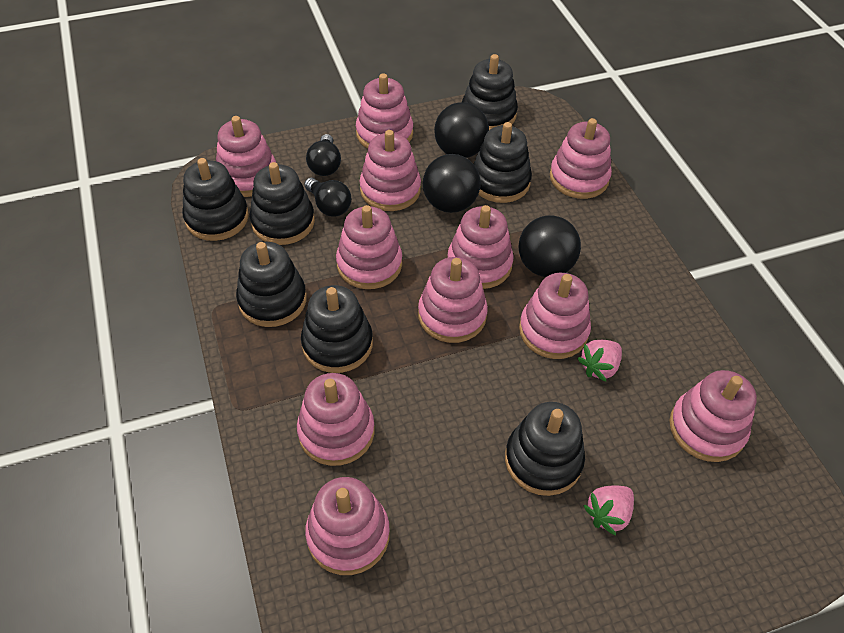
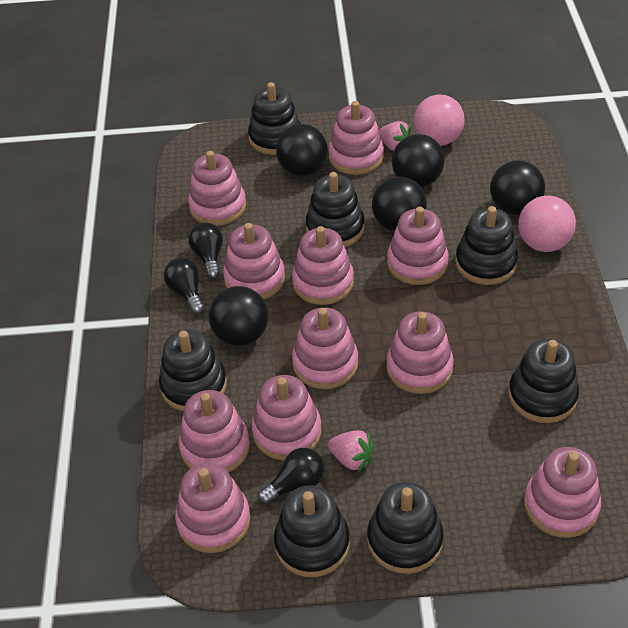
black ball: [423,154,481,213] [434,102,489,158] [519,215,581,277] = 3 -> [209,286,268,346] [276,124,328,176] [372,177,427,231] [392,134,445,187] [490,161,545,215] = 5
black light bulb: [304,178,351,217] [306,134,341,176] = 2 -> [164,258,204,314] [188,222,223,279] [258,448,325,505] = 3
pink ball: none = 0 -> [414,94,465,146] [518,196,576,252] = 2

